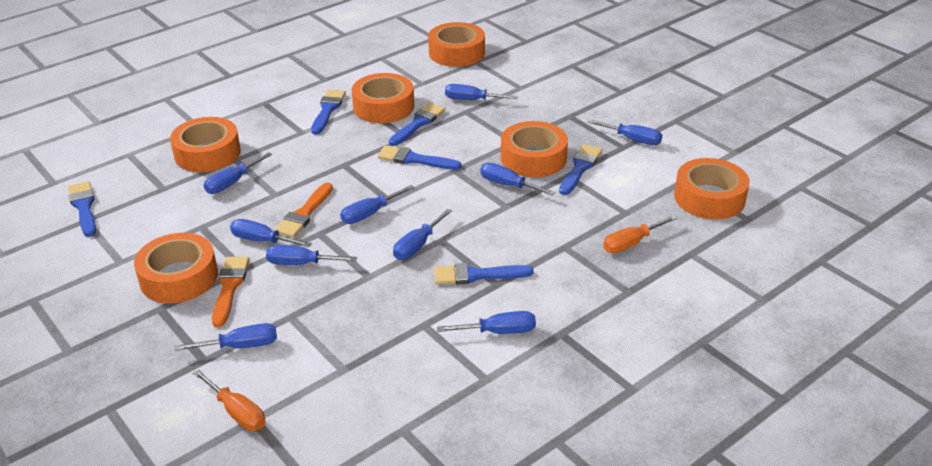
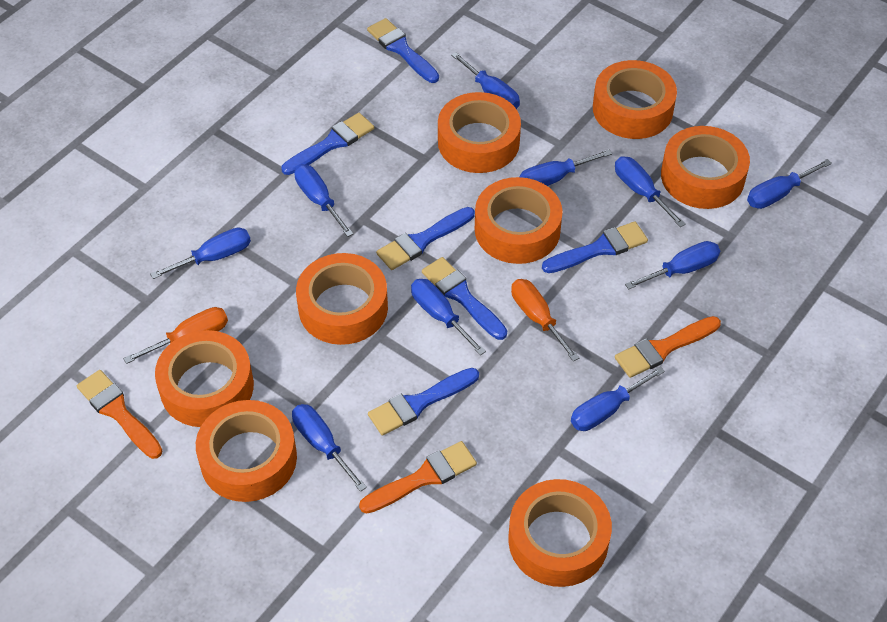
orange brush: [212,257,249,327] [274,182,333,238] = 2 -> [77,370,162,459] [359,441,477,514] [615,316,721,378] = 3
orange tape: [134,233,218,303] [170,117,241,172] [352,73,414,123] [428,22,485,67] [501,121,568,177] [674,158,750,219] = 6 -> [155,330,254,427] [196,400,297,502] [296,253,388,345] [438,92,521,173] [475,177,563,264] [508,479,612,587] [593,60,677,139] [661,126,750,209] = 8

